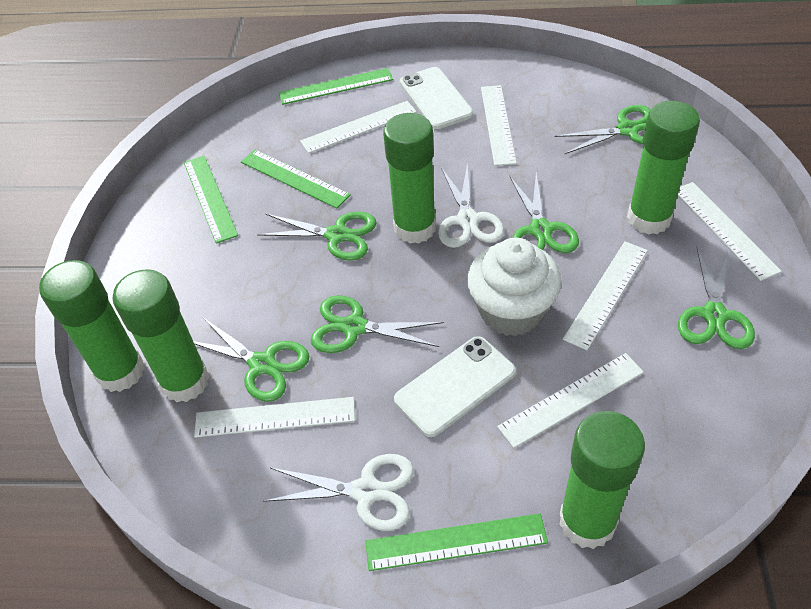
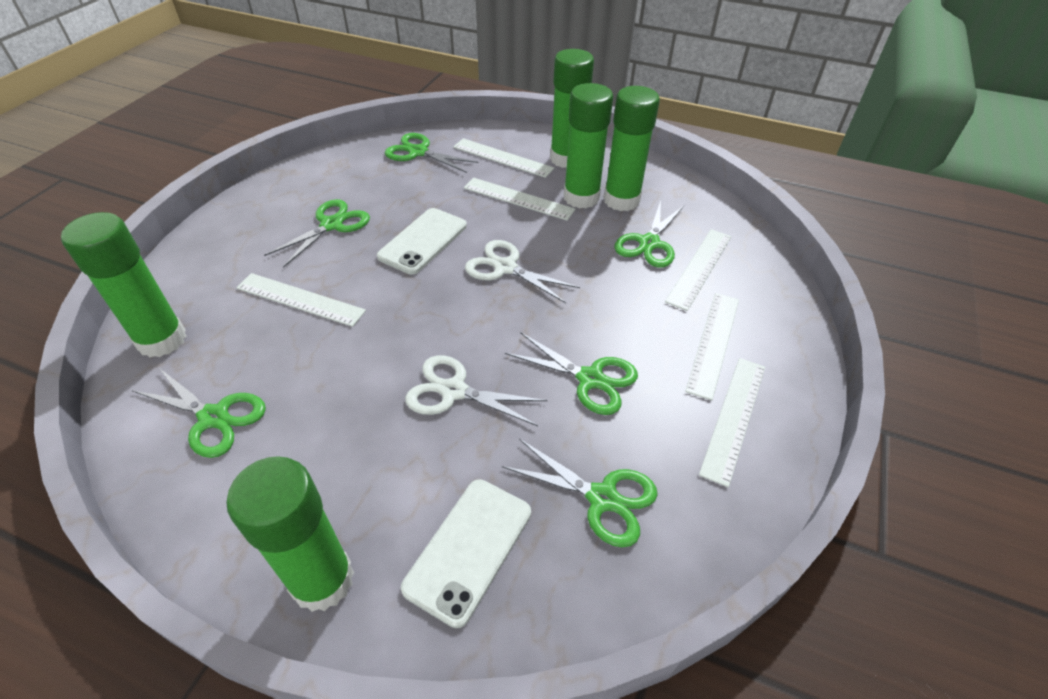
green ruler: [184,156,238,244] [241,150,351,209] [278,68,393,105] [365,513,548,571] = 4 -> none = 0
white cupcake: [467,238,562,336] = 1 -> none = 0

